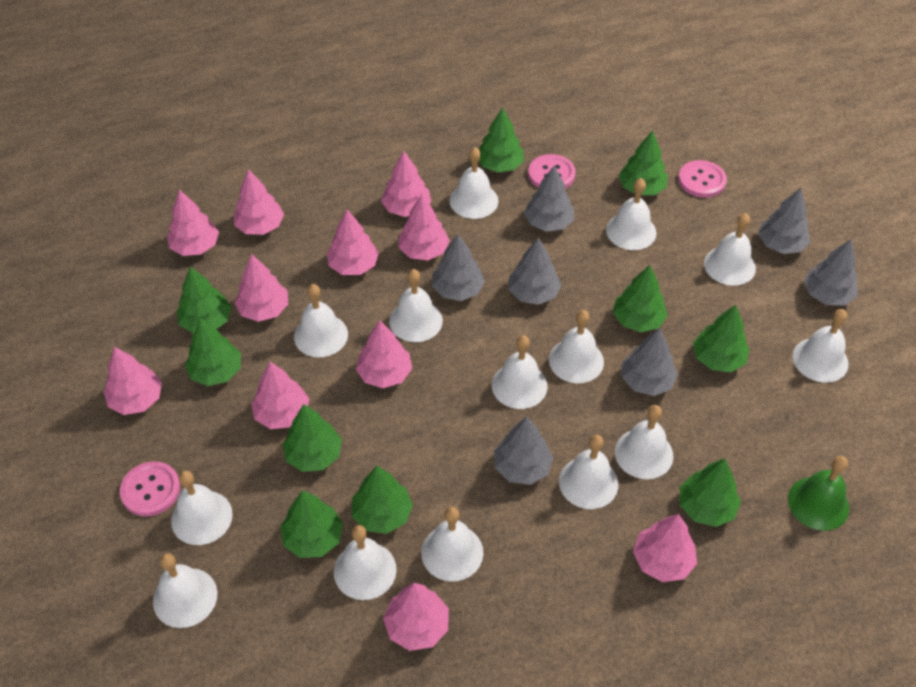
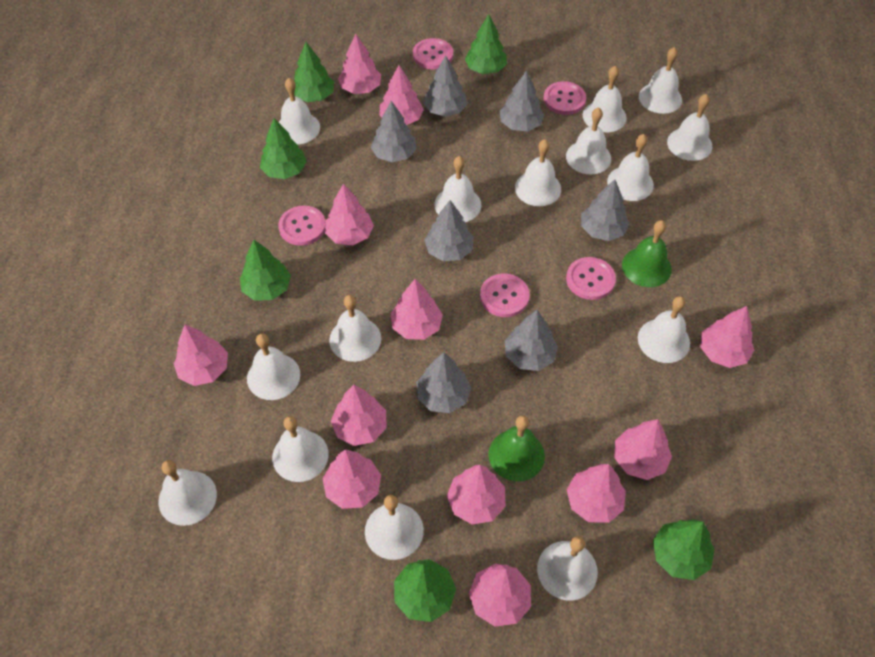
green bell: [788,456,849,531] = 1 -> [488,415,545,481] [622,220,672,287] = 2
green tree: [177,267,231,333] [185,318,241,386] [280,490,343,558] [282,404,342,472] [352,466,413,534] [479,107,524,173] [613,265,668,332] [619,130,668,195] [680,458,741,527] [693,305,749,372] = 10 -> [240,240,291,301] [260,118,307,179] [294,42,334,102] [394,559,456,622] [465,14,507,74] [653,519,715,580] = 6
pink button: [120,461,180,516] [528,154,576,189] [678,160,727,198] = 3 -> [278,205,326,246] [413,38,453,69] [480,274,530,317] [544,81,586,115] [566,257,616,300] = 5
pink tree: [104,347,162,415] [167,190,219,256] [234,169,284,235] [235,254,288,322] [251,362,309,429] [327,209,379,275] [356,320,412,388] [381,151,431,217] [383,583,449,651] [398,194,450,260] [633,514,697,582] = 11 -> [173,324,228,386] [322,449,381,509] [325,184,374,245] [331,385,386,446] [338,34,381,94] [380,65,424,125] [390,279,443,340] [447,465,506,525] [469,563,531,627] [567,464,626,523] [615,419,672,480] [700,306,754,368] = 12
white bell: [153,553,217,628] [171,470,233,545] [294,284,348,357] [334,525,397,600] [389,269,443,342] [421,507,483,582] [450,147,499,219] [492,335,548,409] [549,310,604,383] [559,435,618,509] [606,178,657,250] [615,405,673,479] [704,213,756,286] [792,309,849,383] = 14 -> [158,460,217,526] [247,333,300,400] [272,416,329,482] [279,78,320,144] [329,295,381,362] [365,495,424,560] [434,156,481,222] [515,139,561,206] [537,536,598,601] [566,107,611,174] [583,66,627,132] [607,134,654,201] [638,296,690,363] [639,47,682,114] [667,94,712,161] = 15

